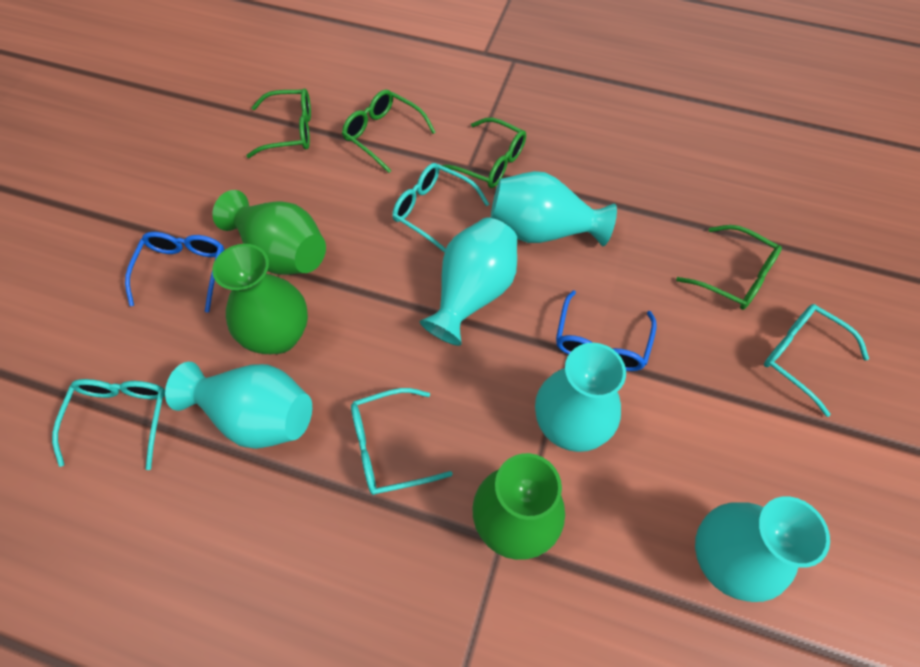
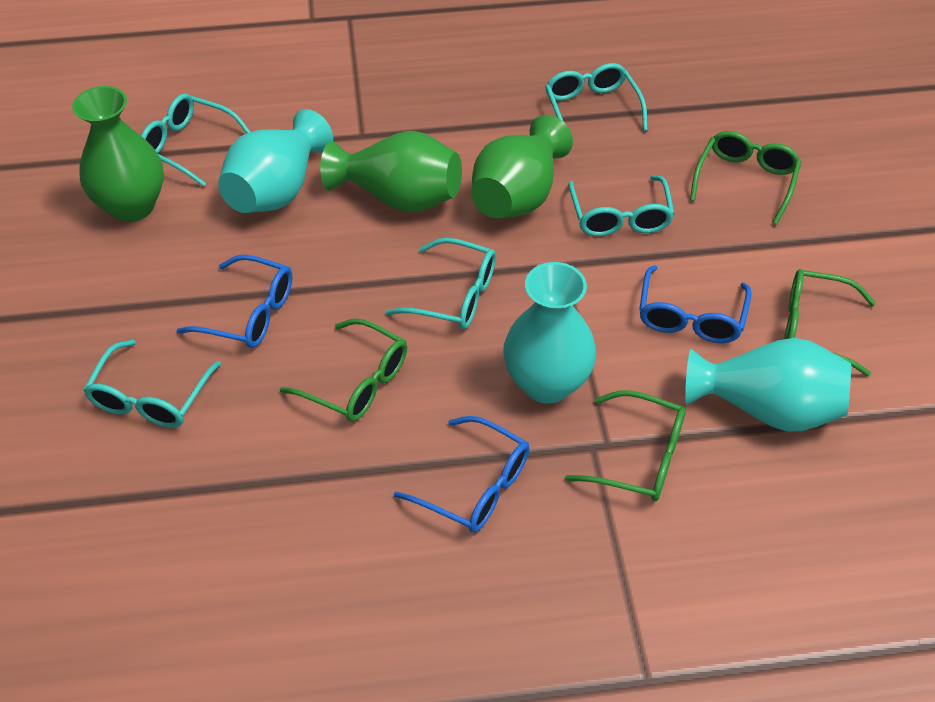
blue glasses: [125,232,224,312] [556,290,657,371] = 2 -> [176,254,292,348] [394,416,529,533] [639,265,751,343] = 3
turquoise glasses: [52,379,165,470] [351,388,453,495] [392,163,489,253] [764,304,869,417] = 4 -> [83,340,221,428] [141,94,250,187] [386,238,496,329] [545,63,648,131] [568,175,674,236] = 5
turquoise vase: [165,362,312,449] [420,218,517,346] [491,171,617,246] [535,343,626,452] [695,496,830,602] = 5 -> [218,109,333,213] [503,262,596,404] [685,338,851,432] = 3

